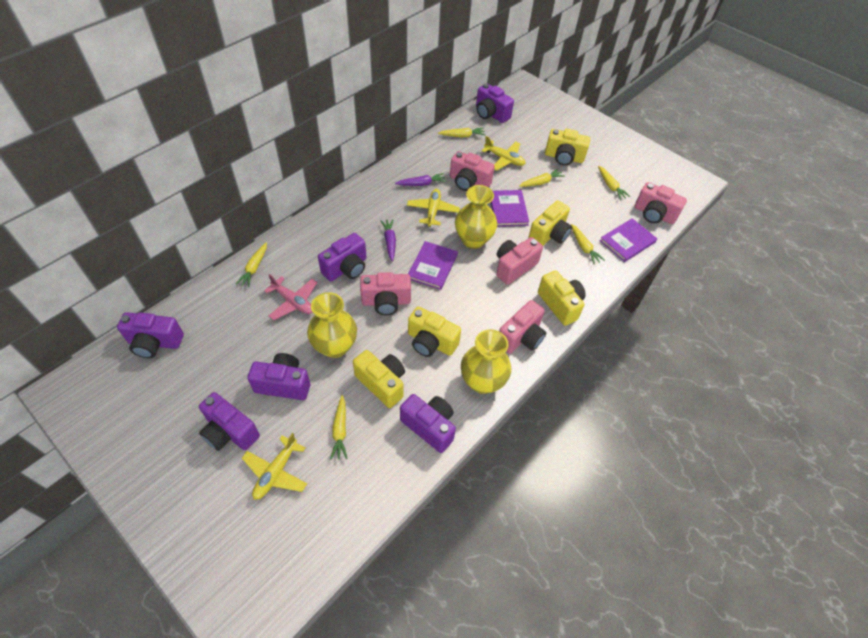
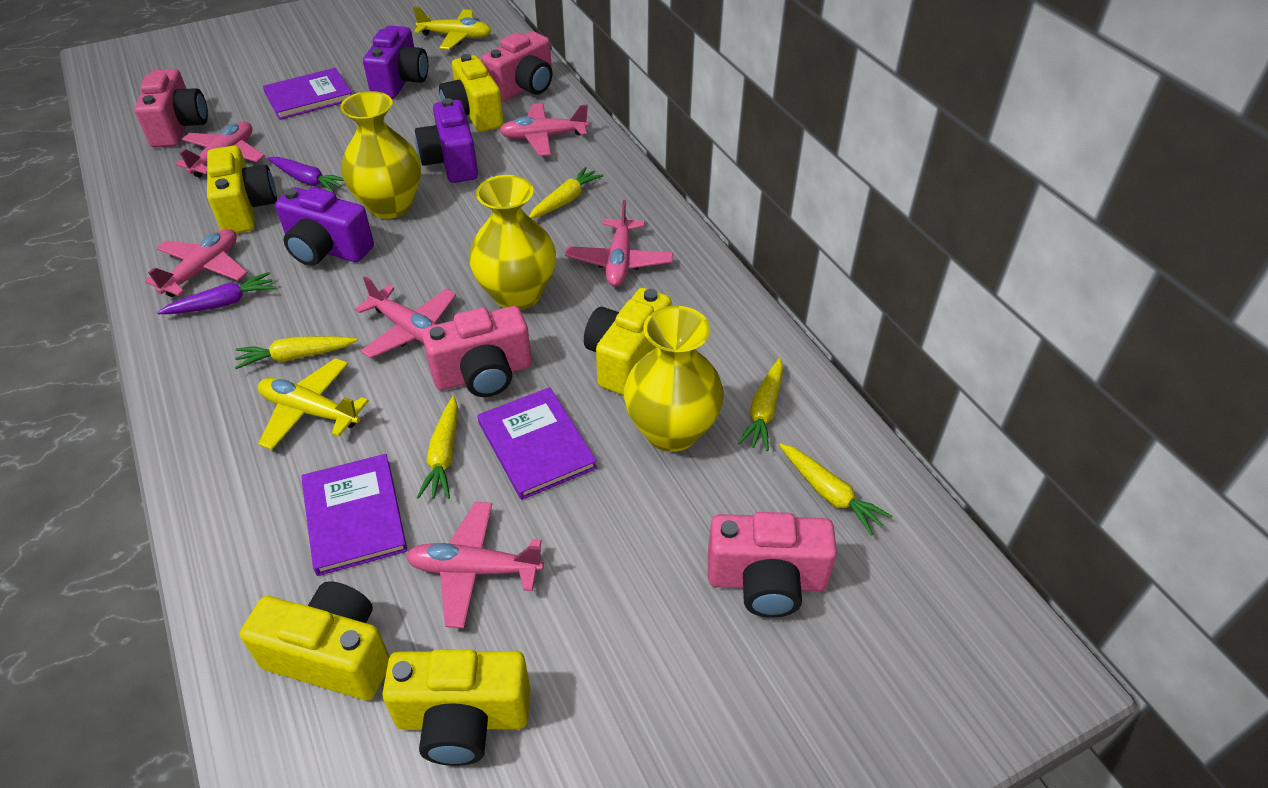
pink camera: [360,272,411,315] [450,151,495,191] [496,237,543,285] [499,300,546,354] [634,182,687,224] = 5 -> [134,69,208,147] [422,306,532,397] [482,31,552,102] [708,512,837,618] = 4
pink plane: [264,274,317,320] = 1 -> [145,229,248,297] [175,122,265,178] [355,276,456,359] [406,502,544,628] [500,103,589,156] [565,200,673,287] = 6
purple camera: [117,312,184,358] [199,392,260,451] [247,353,310,400] [318,233,366,281] [400,394,456,453] [476,83,514,123] = 6 -> [275,187,374,266] [363,26,428,99] [415,98,478,183] = 3
yellow carrot: [236,242,267,287] [330,395,348,460] [438,128,486,137] [519,169,565,187] [571,224,605,264] [598,166,631,200] = 6 -> [235,336,357,369] [417,396,458,499] [529,167,604,219] [738,358,783,451] [779,443,892,535] = 5
yellow plane: [242,433,307,500] [407,189,460,227] [482,136,526,171] = 3 -> [258,358,369,450] [413,7,491,50] = 2

